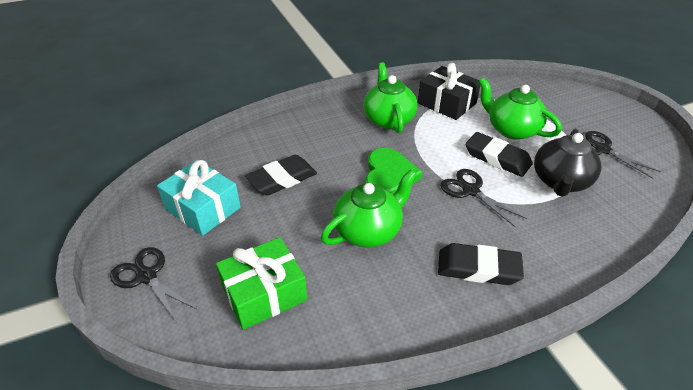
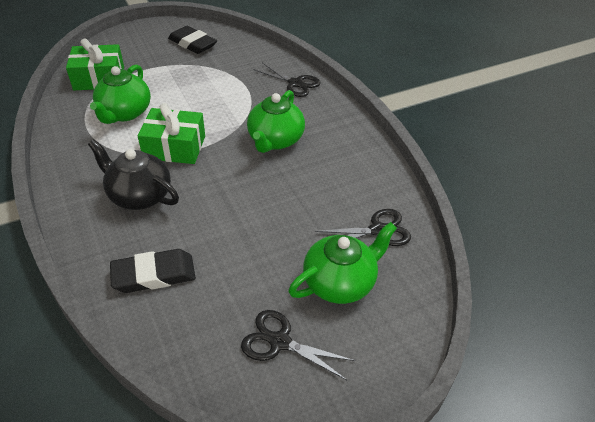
black eraser: [245,155,317,196] [438,243,524,285] [465,132,533,177] = 3 -> [110,249,196,293] [168,26,217,54] = 2
black gift: [418,63,480,120] = 1 -> none = 0
green gift: [216,237,307,330] = 1 -> [66,38,124,90] [138,103,205,164] = 2
green heart: [365,148,422,195] = 1 -> none = 0
turquoise gift: [157,160,241,236] = 1 -> none = 0

